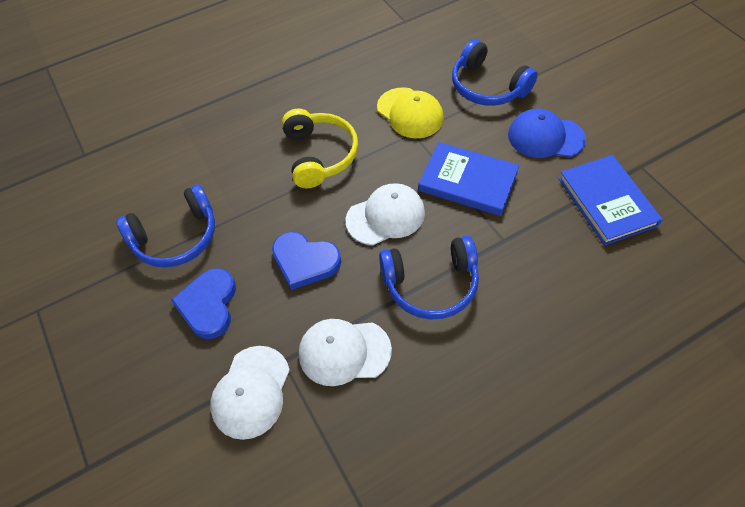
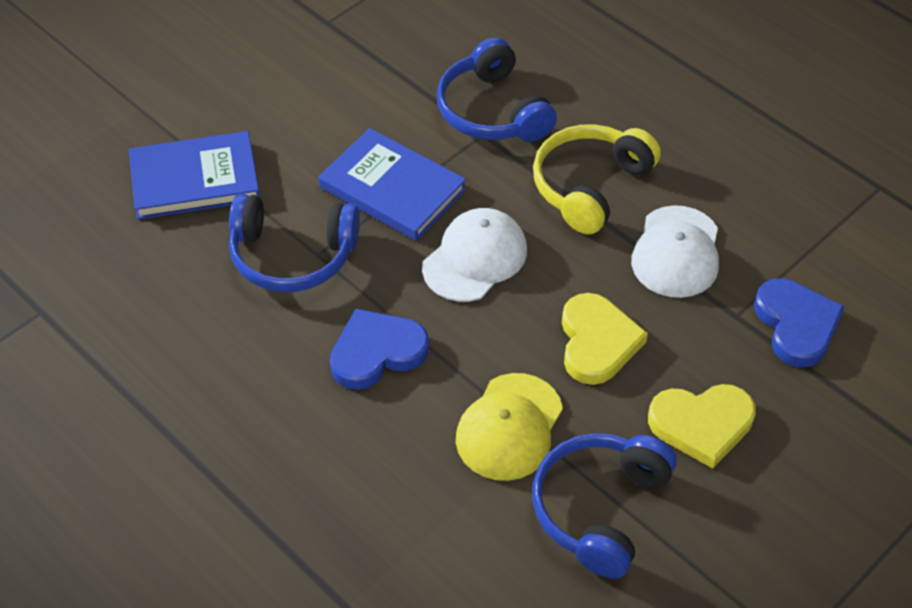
blue cap: [508,108,586,158] = 1 -> none = 0
white cap: [210,346,290,440] [299,319,392,386] [346,183,425,245] = 3 -> [422,208,527,302] [631,205,719,298] = 2
yellow heart: none = 0 -> [562,293,648,385] [648,384,756,469] = 2

